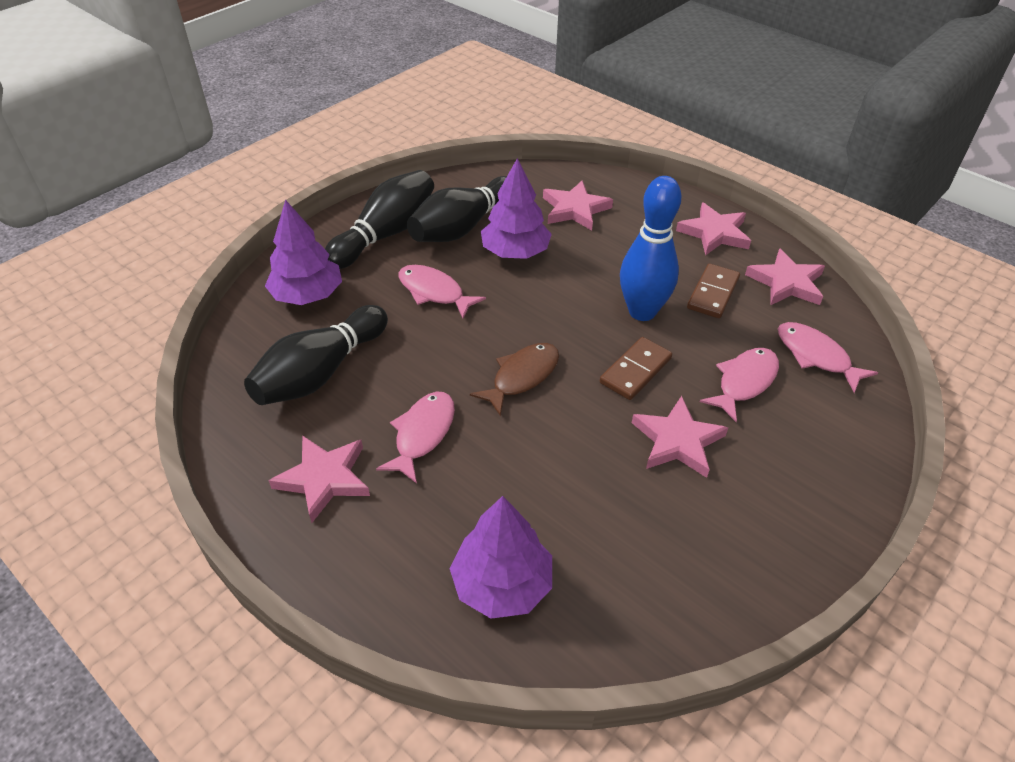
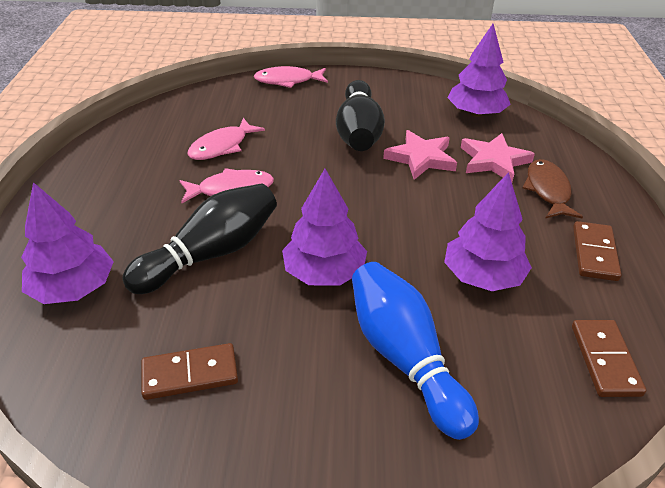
black bowling pin: [244,305,388,405] [325,170,434,269] [407,176,507,242] = 3 -> [122,183,277,294] [336,80,385,151] = 2
brown domino: [600,337,672,400] [687,264,740,318] = 2 -> [141,343,238,400] [572,320,646,397] [573,221,622,281] = 3
pink fish: [376,392,455,484] [398,265,486,318] [700,348,779,422] [778,322,878,393] = 4 -> [179,168,274,203] [187,118,265,160] [254,66,328,88] = 3
pink star: [268,435,370,523] [543,180,613,231] [632,396,728,478] [676,202,751,256] [745,248,825,305] = 5 -> [383,130,457,180] [461,133,535,182] = 2
purple tree: [265,200,342,305] [449,496,552,619] [481,158,552,259] = 3 -> [21,182,114,304] [282,169,367,286] [444,172,532,291] [448,24,511,117] = 4

